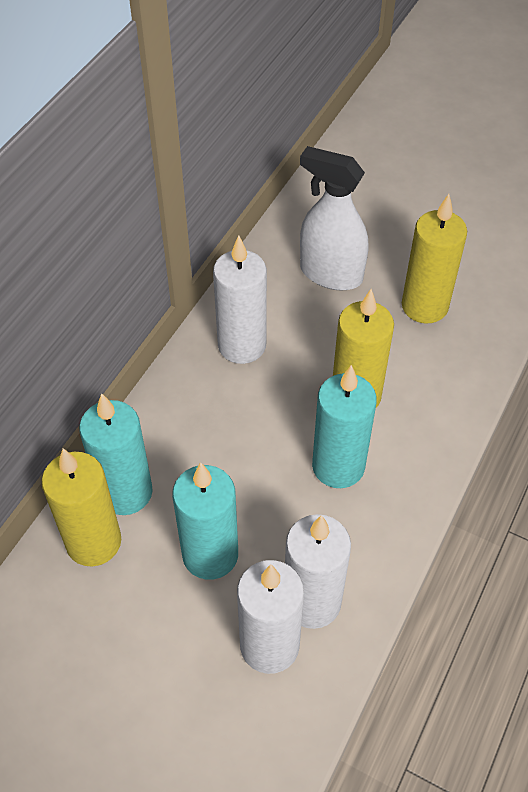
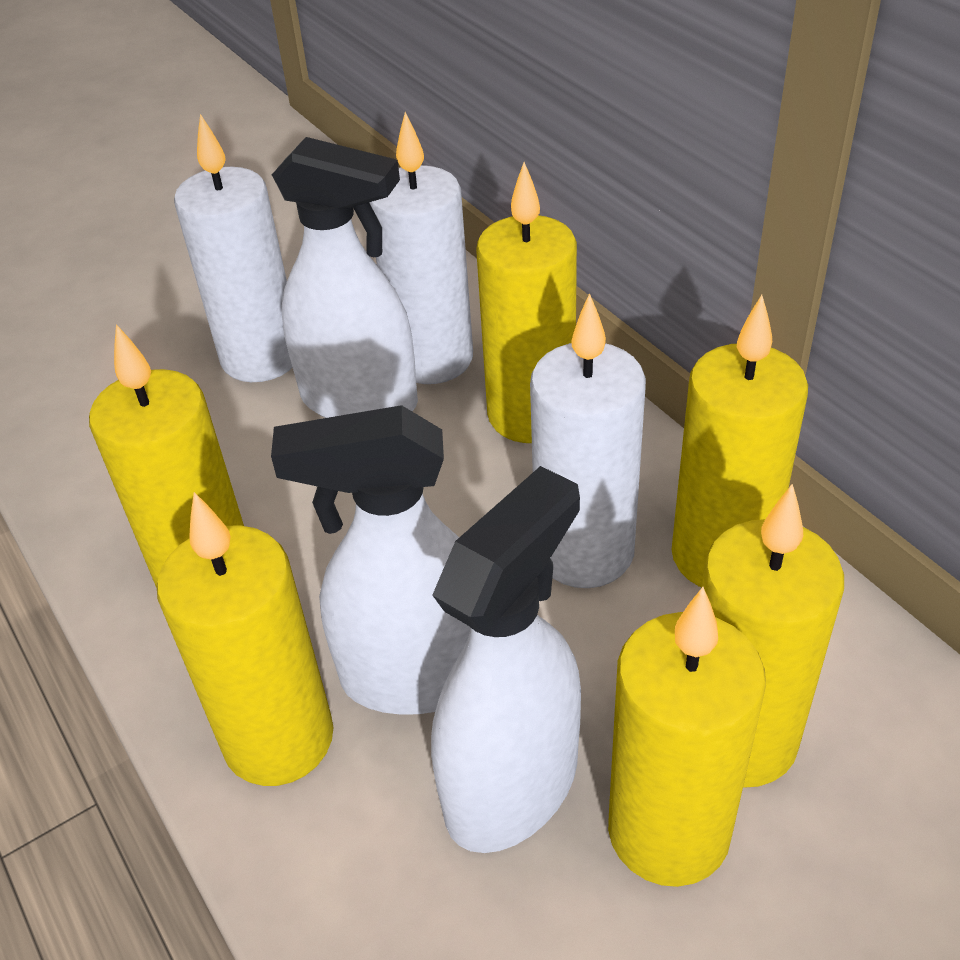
turquoise candle: [79,393,153,515] [172,462,238,580] [312,365,377,488] = 3 -> none = 0
white spray bottle: [300,146,368,291] = 1 -> [271,405,470,715] [272,137,418,418] [431,466,581,853] = 3
yellow candle: [42,448,121,567] [333,289,394,408] [402,194,467,323] = 3 -> [89,324,244,588] [157,492,334,786] [476,162,577,443] [608,587,766,887] [671,295,808,587] [701,484,844,788] = 6

